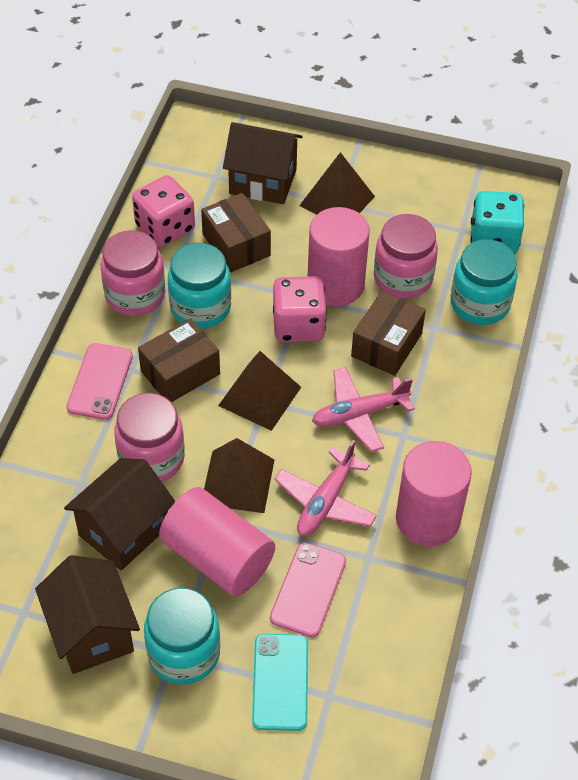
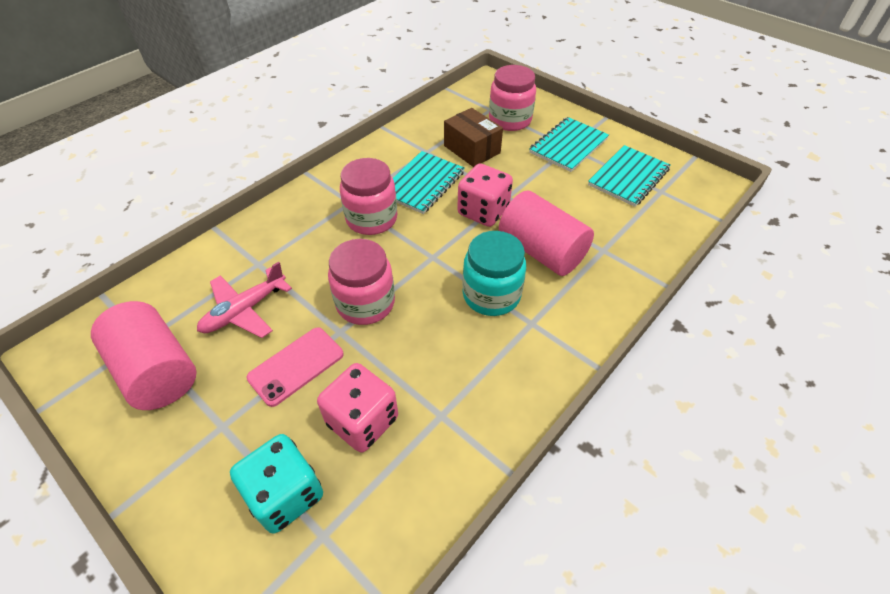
brown box: [138,318,220,402] [201,193,271,273] [351,291,426,376] = 3 -> [444,108,503,167] = 1
brown house: [35,555,140,674] [64,458,176,571] [223,122,303,204] = 3 -> none = 0
brown pyramid: [204,438,274,513] [218,351,301,431] [299,152,375,215] = 3 -> none = 0
pink cylinder: [159,487,275,597] [308,207,370,306] [396,441,472,546] = 3 -> [91,301,196,410] [499,191,594,276] = 2
pink phone: [67,343,133,420] [270,542,346,637] = 2 -> [246,327,344,407] = 1
pink plane: [275,440,377,536] [312,367,415,452] = 2 -> [197,262,292,338] = 1
turquoise jar: [144,588,220,685] [168,243,231,329] [451,239,518,325] = 3 -> [462,231,526,316] = 1
turquoise notebook: none = 0 -> [393,151,465,214] [529,117,609,172] [588,145,671,207] = 3
turquoise phone: [252,634,308,731] = 1 -> none = 0

